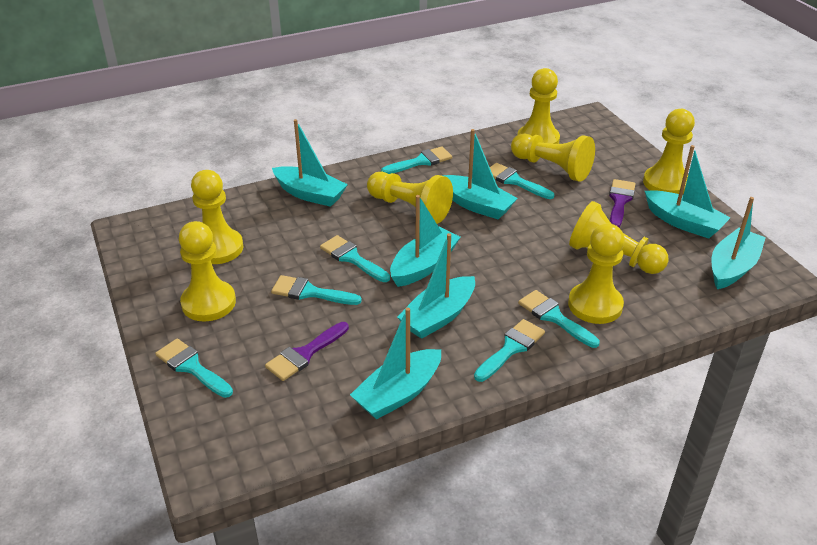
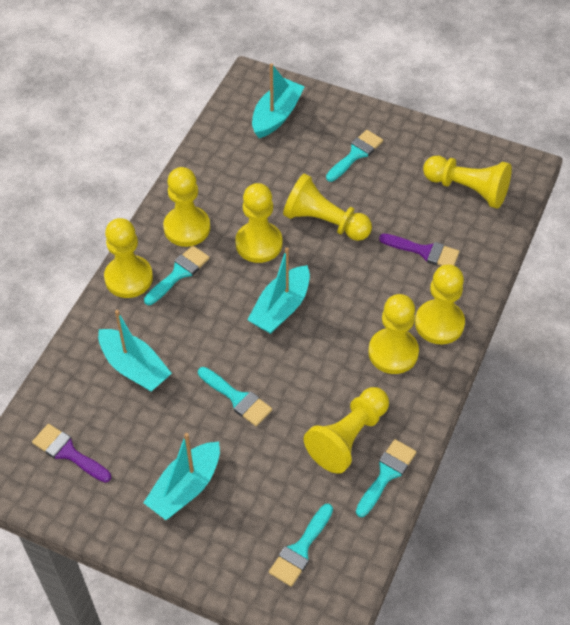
turquoise boat: [272,119,348,207] [350,308,441,420] [390,195,460,287] [397,233,475,339] [443,129,518,219] [645,145,731,239] [712,197,766,289] = 7 -> [98,310,172,392] [143,433,220,520] [247,247,310,334] [252,63,305,138] = 4
turquoise brush: [155,338,233,398] [271,275,362,305] [320,235,390,282] [381,146,452,174] [474,319,545,382] [490,163,554,199] [518,290,600,348] = 7 -> [144,246,210,305] [198,367,272,426] [269,504,333,587] [326,130,383,182] [356,439,416,517] = 5

